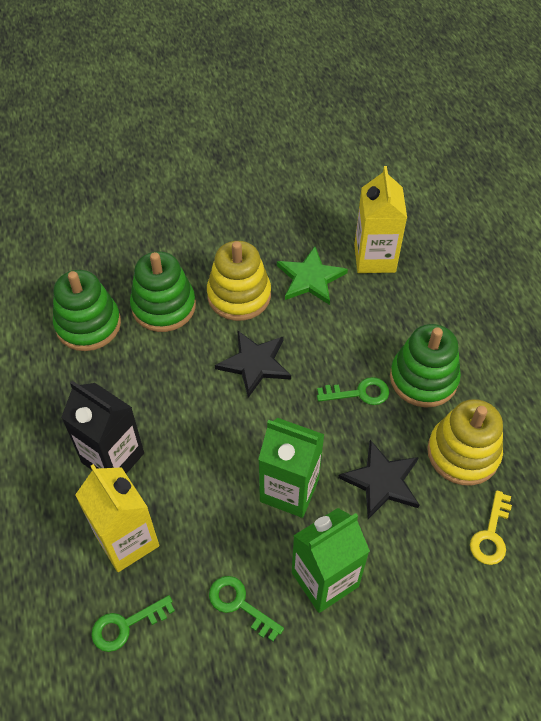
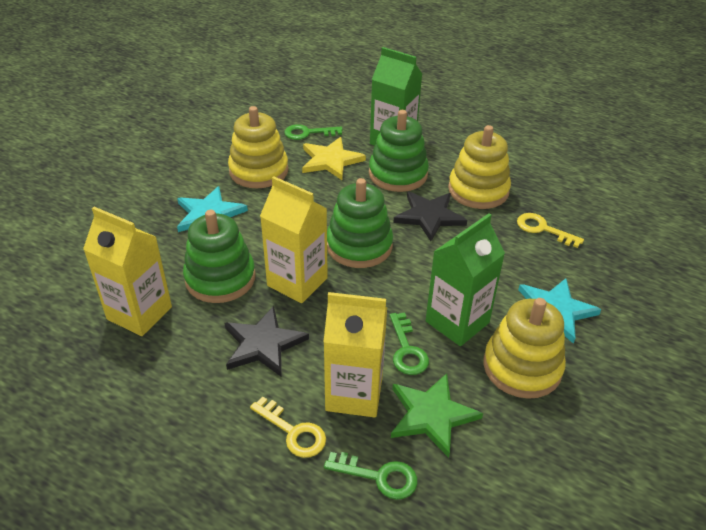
black carton: [61,381,144,474] = 1 -> none = 0
turquoise star: none = 0 -> [177,186,248,232] [518,278,601,344] = 2
yellow carton: [75,464,159,572] [354,166,407,273] = 2 -> [83,207,172,336] [260,176,328,303] [324,292,387,418] = 3
yellow key: [470,490,512,565] = 1 -> [250,396,326,458] [517,213,584,248] = 2
yellow stacking toy: [207,241,271,321] [427,399,503,486] = 2 -> [228,106,289,188] [448,125,511,209] [483,298,566,399] = 3
yellow star: none = 0 -> [302,137,366,180] = 1

